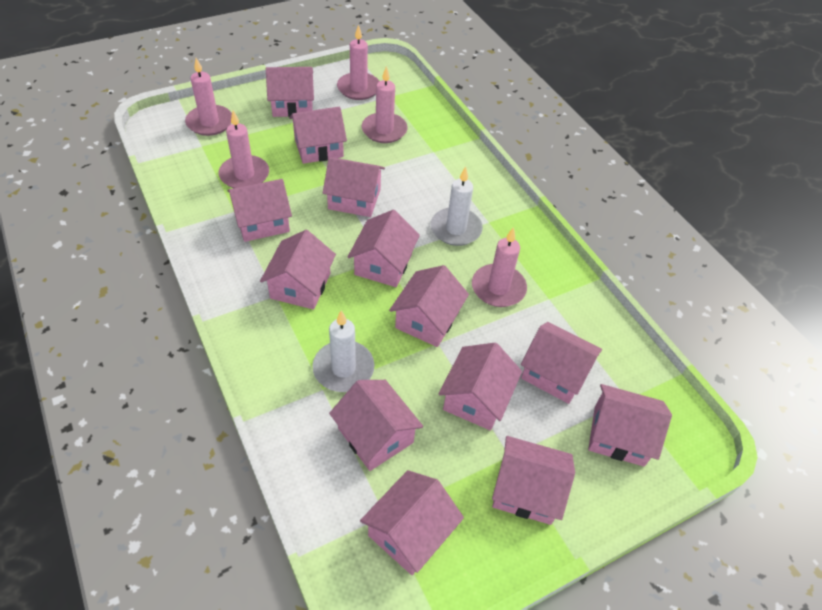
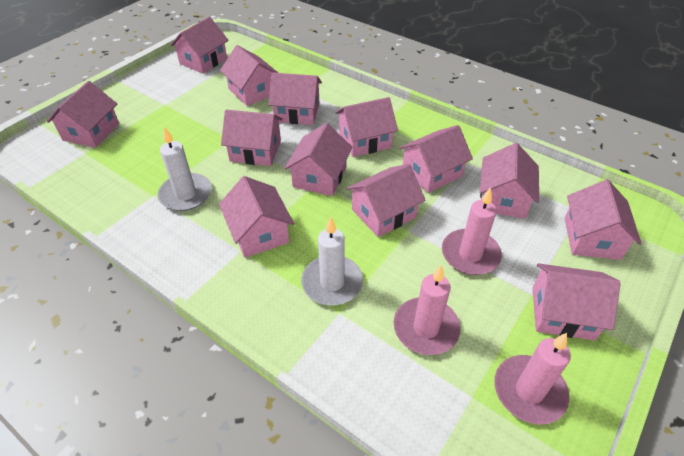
pink candle: [185,58,232,136] [219,110,269,188] [337,25,379,100] [362,66,408,143] [472,227,527,307] = 5 -> [394,265,461,355] [442,187,502,275] [494,333,571,424] = 3

